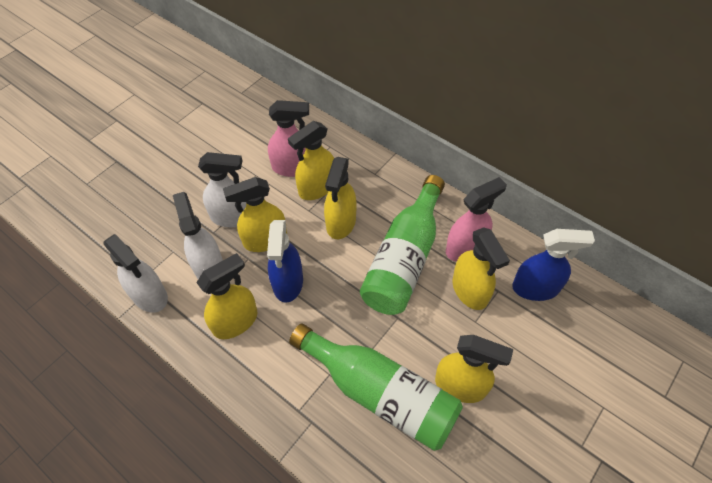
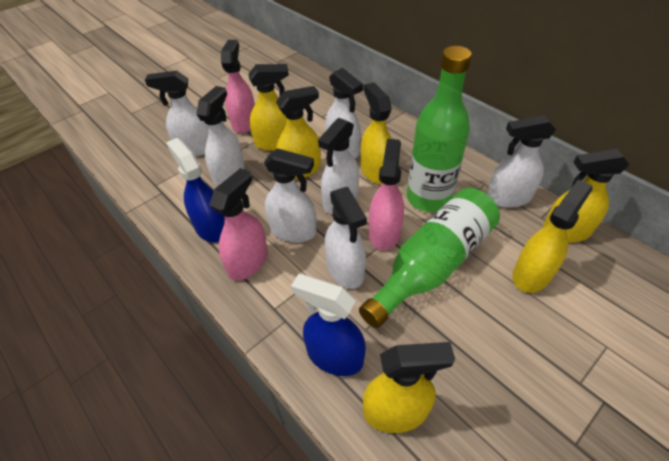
pink spray bottle: [268,100,309,177] [446,177,507,262] = 2 -> [209,168,268,280] [221,40,255,134] [369,139,404,251] = 3
white spray bottle: [104,234,168,313] [173,192,223,279] [198,152,246,227] = 3 -> [145,70,209,156] [196,86,245,187] [264,148,316,242] [318,118,359,214] [325,68,363,159] [325,187,367,289] [487,115,556,208] = 7

